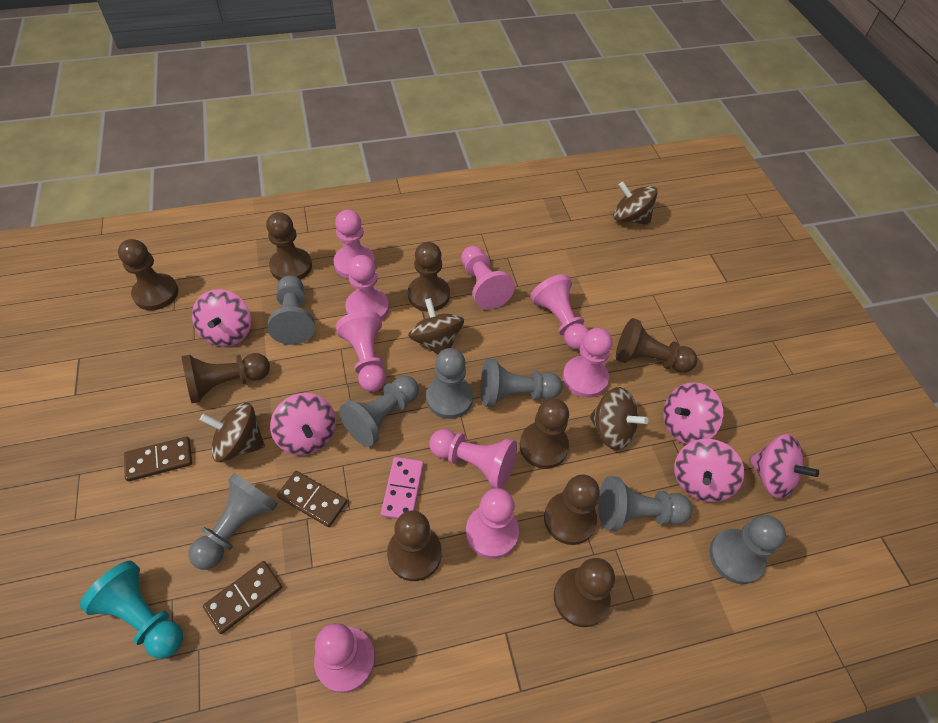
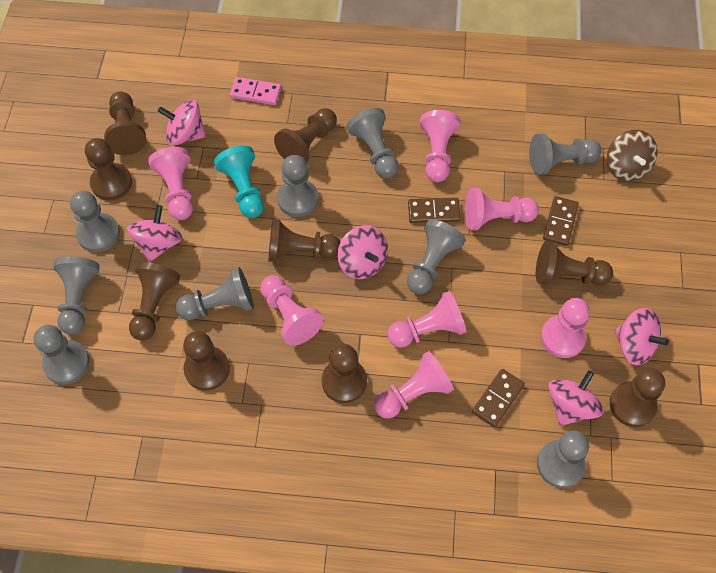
brown spinning top: [200,403,265,462] [408,298,464,354] [590,387,648,450] [613,182,658,225] = 4 -> [607,130,658,181] = 1
grey pawn: [188,473,278,570] [268,275,315,345] [339,376,419,447] [426,348,473,419] [481,359,562,407] [598,476,692,531] [710,515,786,584] = 7 -> [34,325,89,384] [53,257,99,335] [70,191,120,252] [176,267,254,320] [277,155,318,217] [347,108,399,178] [407,220,466,294] [529,133,601,175] [537,431,589,488] = 9
pink pawn: [314,623,375,693] [333,210,375,279] [336,311,386,392] [345,255,389,321] [429,429,517,489] [461,246,515,310] [466,488,519,559] [530,274,589,349] [563,328,612,398] = 9 -> [148,147,193,220] [260,275,323,346] [374,351,454,419] [387,291,467,348] [420,110,460,182] [465,188,539,230] [541,298,590,358] = 7

